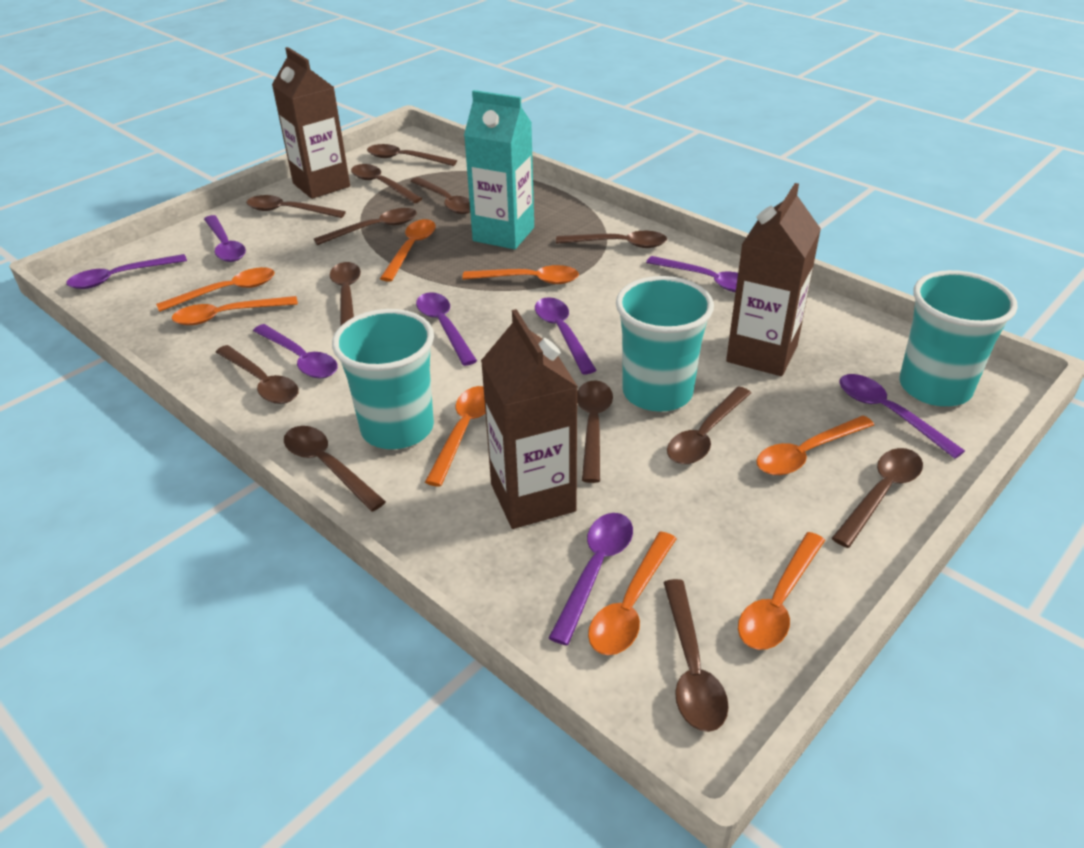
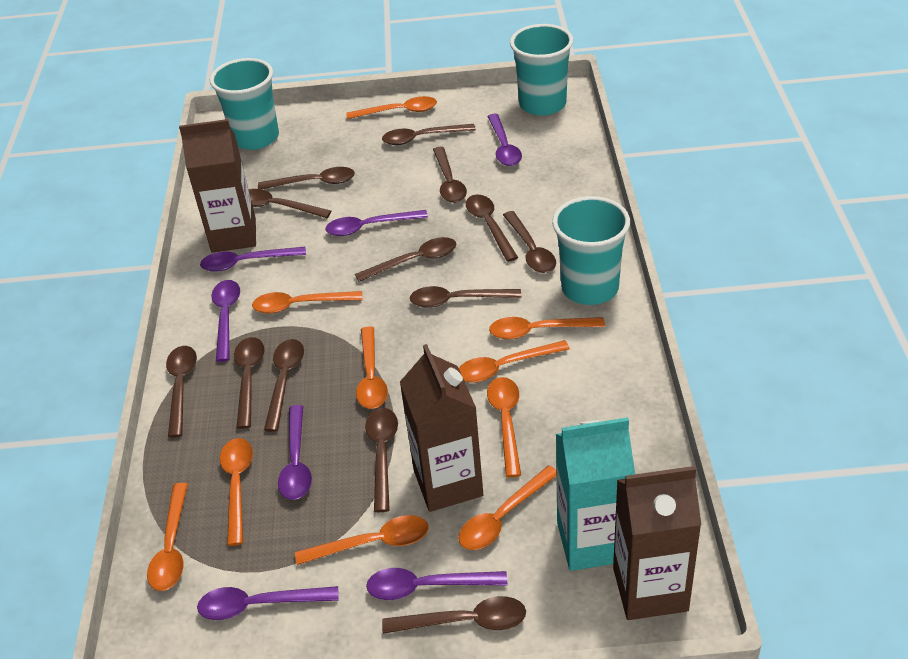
orange spoon: [156,267,275,312] [172,296,298,325] [380,219,436,282] [425,386,485,487] [462,265,579,284] [588,531,677,655] [738,532,825,650] [756,415,874,475] = 8 -> [147,483,188,591] [220,438,253,546] [252,291,363,314] [295,515,428,565] [346,96,437,119] [356,326,388,409] [458,466,557,550] [459,340,570,383] [487,377,521,478] [489,317,605,339] = 10
purple spoon: [66,254,187,289] [204,215,246,262] [253,324,338,379] [416,292,477,366] [535,297,596,375] [549,513,633,645] [646,256,738,292] [839,374,965,459] = 8 -> [197,586,339,620] [200,247,306,272] [211,280,240,362] [278,405,312,500] [325,210,428,236] [366,568,507,600] [487,114,522,166] = 7

